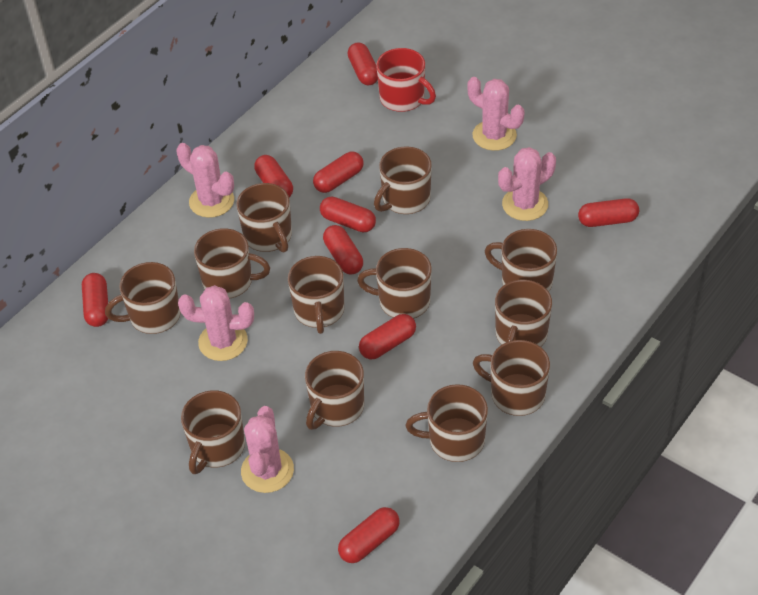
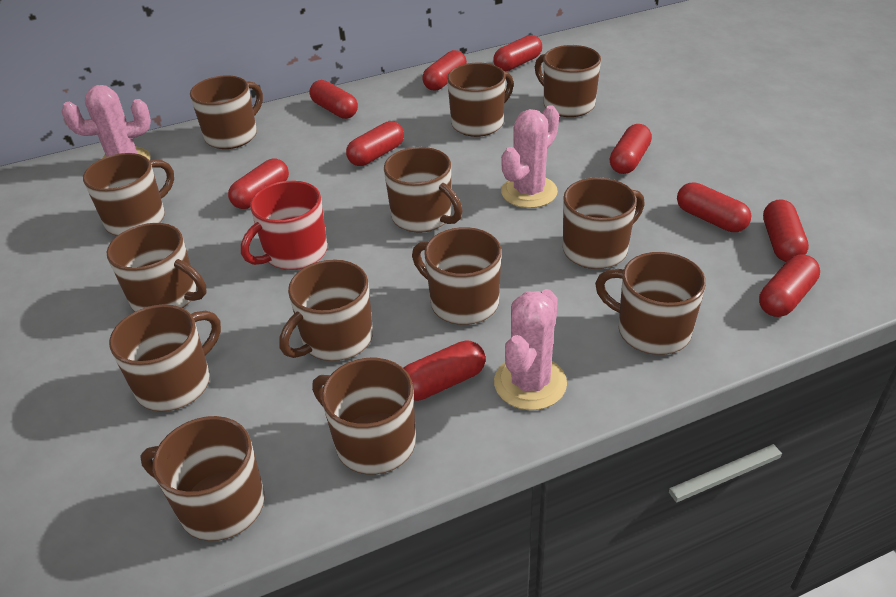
brown mug: [105,262,180,334] [181,390,245,474] [194,228,270,299] [236,183,292,253] [288,256,344,334] [305,351,364,430] [357,248,432,319] [374,146,432,214] [406,384,488,462] [473,340,550,416] [485,229,557,292] [495,280,552,347] = 12 -> [83,153,174,236] [107,223,206,312] [109,304,221,412] [140,416,265,541] [190,75,263,149] [279,260,373,361] [312,358,416,474] [384,147,463,233] [412,227,502,325] [447,63,514,137] [535,45,601,117] [563,177,645,269] [595,252,706,355] = 13
pink cactus: [176,143,234,218] [178,285,254,361] [241,406,294,493] [467,77,524,151] [498,147,556,221] = 5 -> [62,85,151,161] [494,289,567,410] [501,105,559,208] = 3
red capsule: [82,273,108,327] [254,155,293,197] [313,152,364,193] [320,197,376,232] [323,225,363,274] [338,507,399,563] [347,42,378,85] [359,314,416,359] [578,198,639,227] = 9 -> [228,159,289,209] [310,80,358,119] [346,121,404,166] [403,340,485,401] [422,50,467,91] [493,35,542,71] [610,124,652,174] [677,182,751,232] [759,255,820,317] [763,199,809,262] = 10

